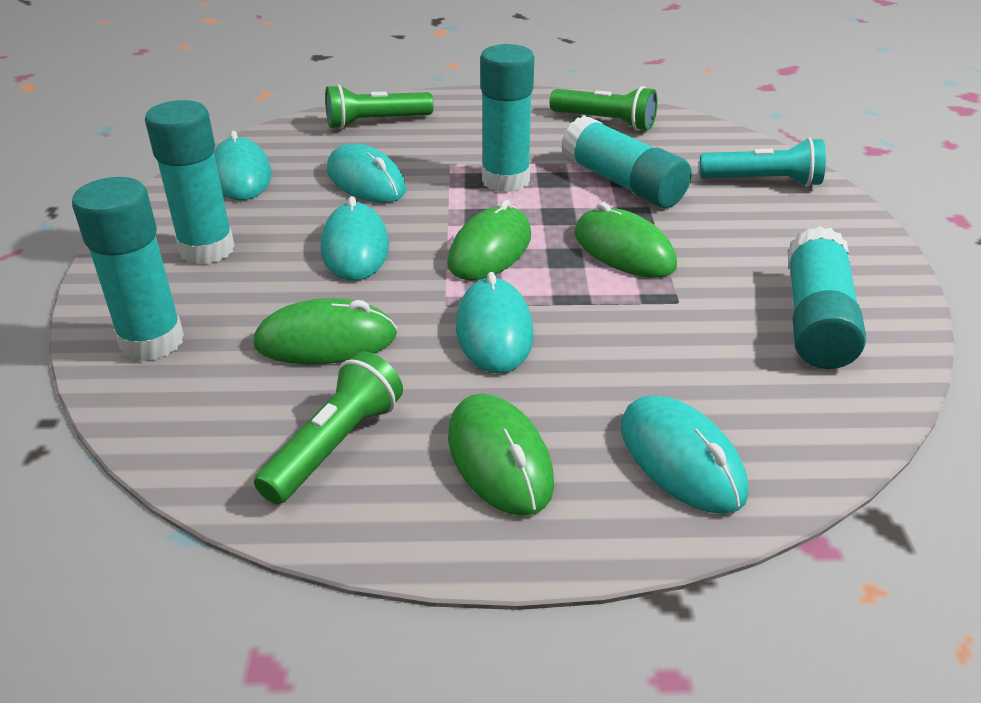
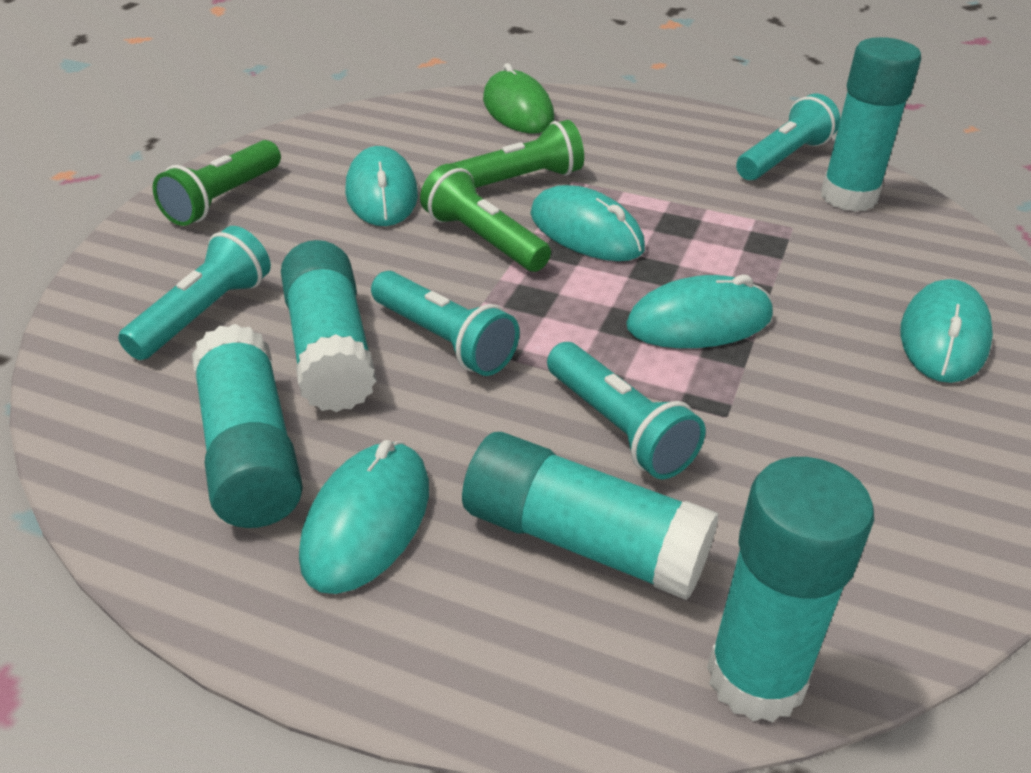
green mouse: [253,298,397,364] [448,200,531,280] [448,394,554,516] [574,202,677,278] = 4 -> [483,63,554,134] = 1
turquoise flashlight: [699,138,826,187] = 1 -> [118,226,271,360] [371,271,520,376] [547,342,705,479] [736,94,840,180] = 4

